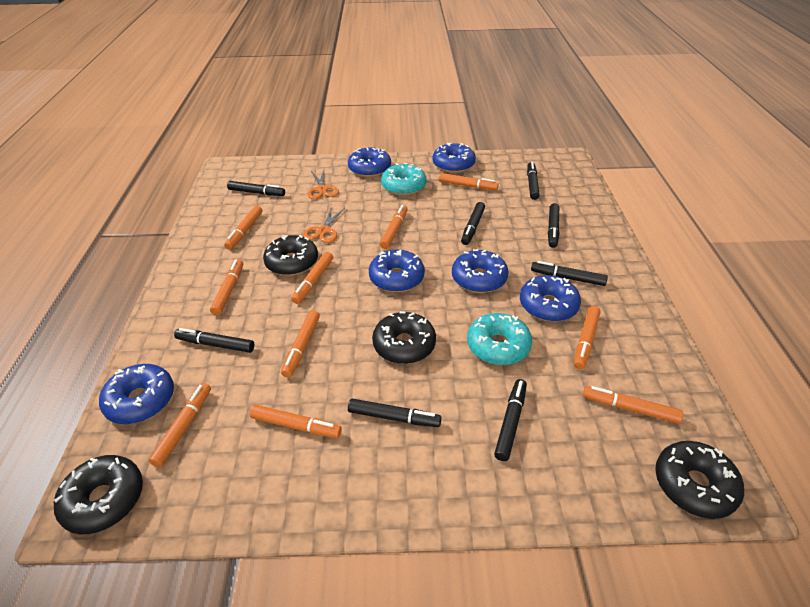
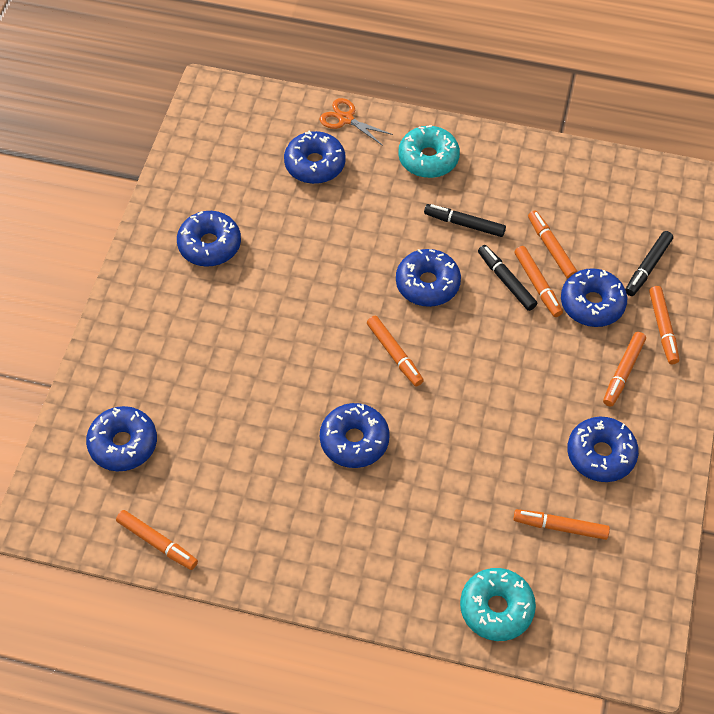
black donut: [54,455,143,534] [263,235,318,276] [372,311,436,364] [655,441,744,519] = 4 -> none = 0
black marker: [174,328,254,353] [227,181,285,196] [348,399,442,427] [461,202,485,245] [494,379,527,461] [527,162,540,200] [531,261,608,286] [548,203,559,248] = 8 -> [424,204,506,237] [478,245,537,311] [625,231,673,296] = 3
blue donut: [99,364,174,424] [348,147,391,177] [369,250,425,292] [432,143,476,173] [452,249,509,293] [520,275,581,322] = 6 -> [86,406,157,471] [177,211,241,267] [284,131,346,184] [320,403,390,468] [396,249,461,307] [561,268,627,327] [567,417,639,482] = 7
orange marker: [148,383,211,467] [210,259,243,315] [224,206,262,249] [250,405,342,438] [281,310,320,377] [291,252,333,304] [380,205,408,249] [439,173,499,190] [574,306,601,369] [583,386,683,424] = 10 -> [116,510,198,570] [367,316,424,386] [513,509,610,540] [514,246,563,317] [528,210,578,279] [603,332,646,407] [649,286,679,364] = 7
orange scissors: [303,206,345,243] [307,170,339,199] = 2 -> [319,98,393,146] = 1

